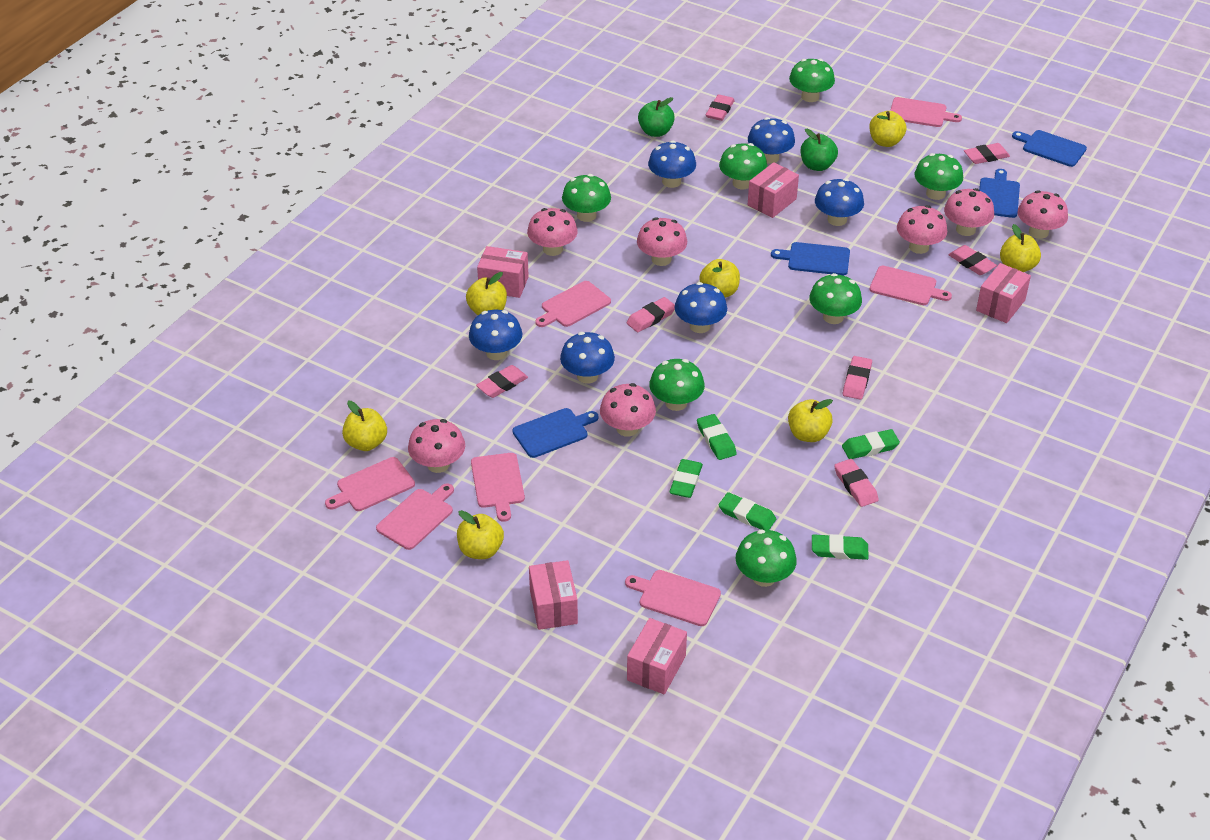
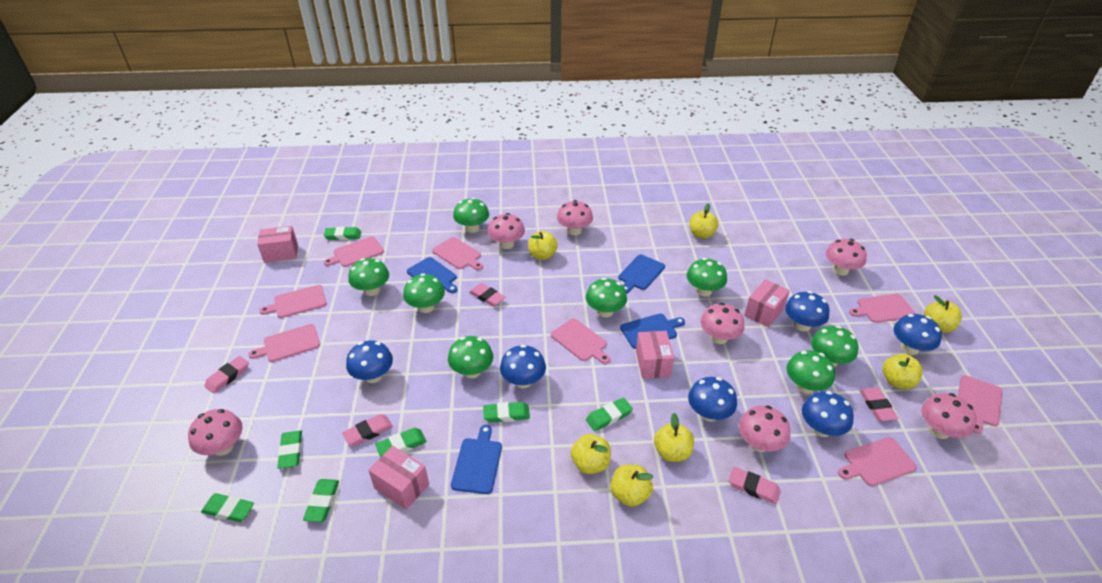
green apple: [638,97,675,137] [801,129,838,171] = 2 -> none = 0
green eraser: [669,459,703,498] [697,414,737,460] [719,492,776,530] [812,534,869,560] [842,429,900,459] = 5 -> [201,493,254,522] [277,430,302,469] [303,479,339,522] [324,227,361,240] [375,428,427,457] [483,402,530,423] [586,398,633,431] = 7
green mushroom: [562,174,611,222] [649,359,705,411] [719,143,767,189] [736,530,797,587] [789,59,835,102] [809,273,862,324] [914,153,963,200] = 7 -> [348,258,389,296] [403,273,445,313] [448,336,493,378] [453,198,489,233] [586,278,627,317] [687,258,727,296] [786,350,835,394] [811,325,858,367] = 8
pink box: [477,246,529,298] [529,560,578,630] [627,618,687,694] [748,162,799,218] [976,263,1031,323] = 5 -> [257,226,298,263] [368,446,429,510] [636,331,674,379] [744,279,790,328] = 4
pink cutting board: [325,457,415,511] [376,483,454,550] [471,453,525,522] [535,281,611,327] [625,570,721,626] [869,266,952,305] [890,97,962,127] = 7 -> [248,324,320,362] [260,285,327,318] [324,236,384,267] [432,237,483,270] [551,318,610,364] [838,437,917,486] [849,294,916,323] [958,375,1002,434] = 8
pink eraser: [476,365,528,398] [627,297,675,332] [706,94,735,121] [834,459,879,507] [843,356,872,399] [948,245,997,275] [964,143,1010,164] = 7 -> [205,356,249,394] [342,414,393,446] [469,283,505,307] [728,467,781,504] [859,388,899,421] = 5

